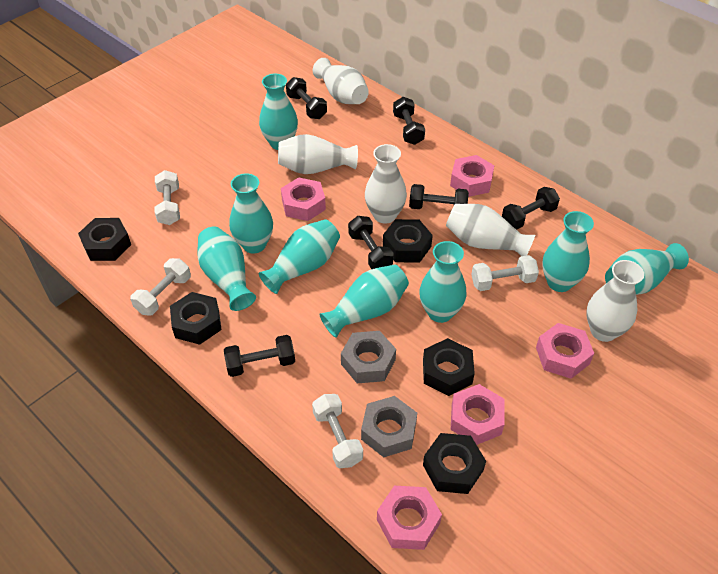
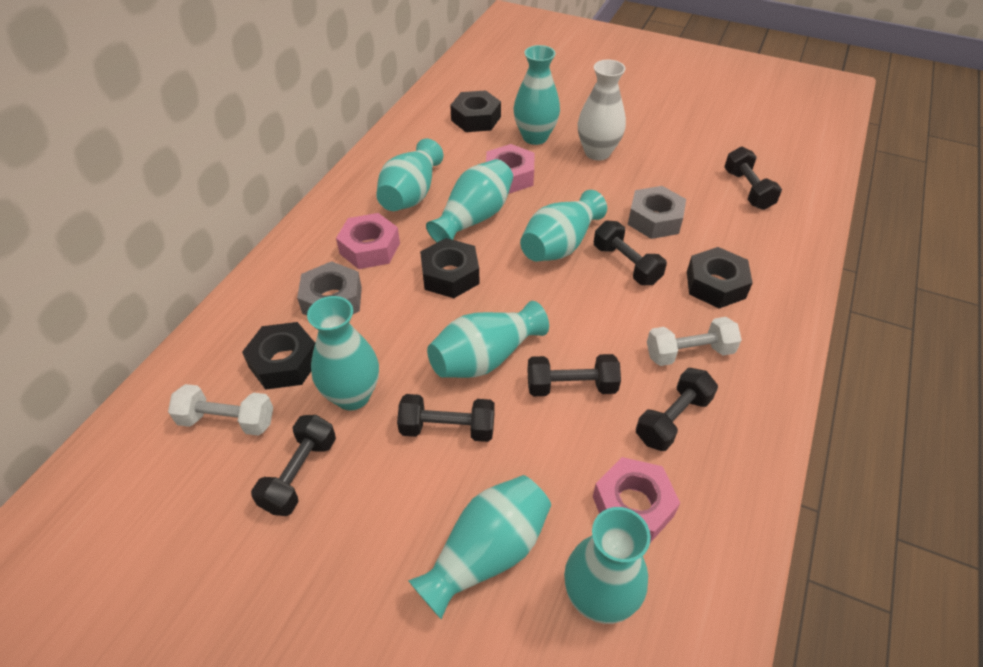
black nut: [78,218,131,261] [170,292,222,345] [383,219,433,263] [423,338,475,396] [423,433,486,494] = 5 -> [242,322,315,390] [420,238,480,298] [450,90,501,132] [687,247,752,308] = 4
pink nut: [281,177,326,221] [377,486,442,550] [450,155,494,197] [451,384,505,445] [536,323,594,379] = 5 -> [336,213,400,269] [486,144,534,194] [593,457,680,543] = 3
white dumbbell: [130,258,191,316] [155,170,180,225] [312,394,363,468] [471,255,539,291] = 4 -> [168,384,273,436] [647,317,742,366] = 2
white vase: [278,134,358,174] [313,58,369,104] [365,144,407,224] [446,204,535,256] [586,260,644,342] = 5 -> [578,60,626,160] = 1

